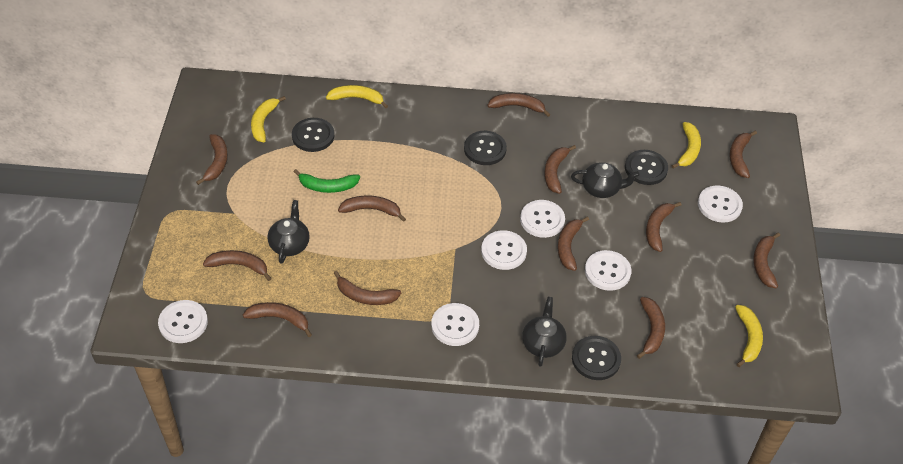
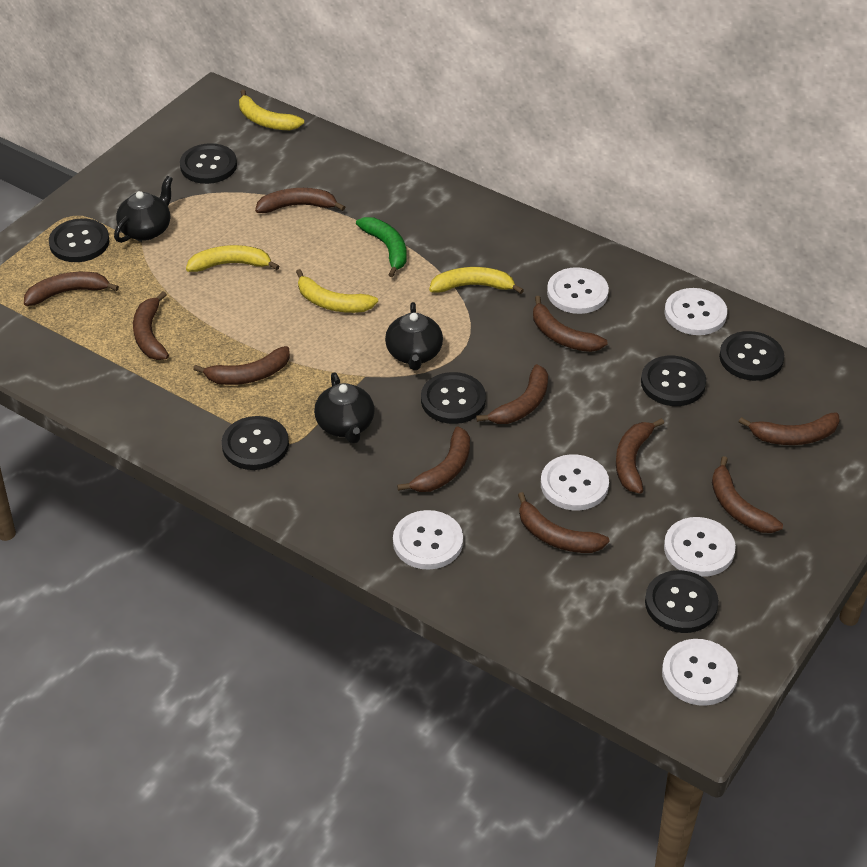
black button: [292,118,334,152] [464,131,507,165] [572,336,621,380] [625,150,668,185] = 4 -> [49,218,110,262] [180,143,237,184] [222,416,289,470] [421,372,486,424] [641,356,706,406] [645,570,719,633] [719,331,784,381] = 7
brown banana: [196,134,228,185] [203,250,271,281] [243,302,312,337] [334,271,401,305] [338,195,406,222] [488,93,551,117] [544,145,576,194] [558,216,589,271] [637,297,665,359] [646,202,682,252] [729,130,757,178] [753,232,780,288] = 12 -> [24,272,119,306] [133,291,169,360] [193,346,290,385] [255,188,345,213] [397,427,470,492] [476,364,548,424] [518,492,610,553] [533,296,607,352] [616,418,664,494] [712,456,783,533] [739,412,840,445] = 11

